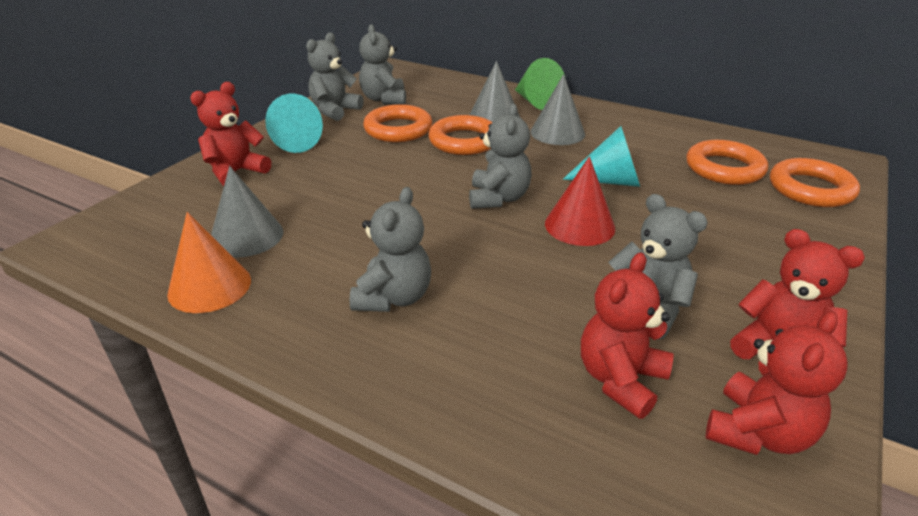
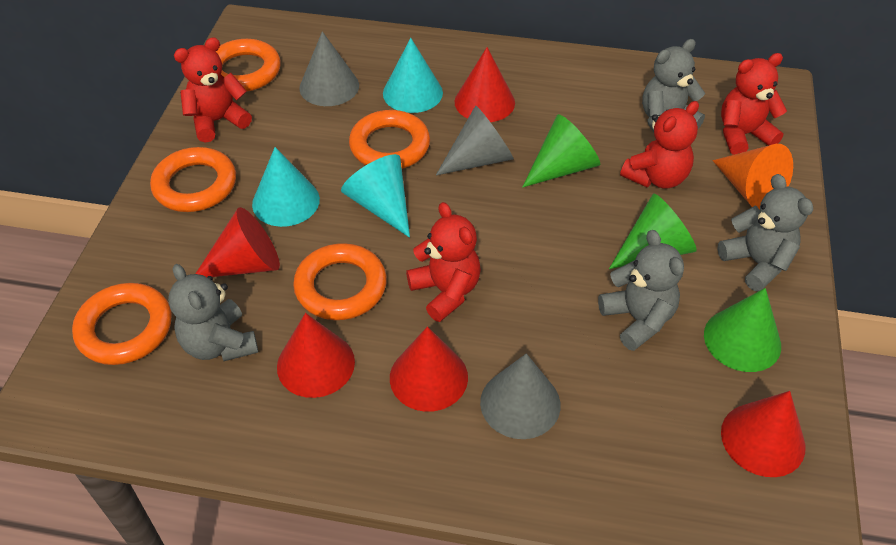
green cone: [515,58,566,110] = 1 -> [523,114,600,187] [609,194,697,269] [704,288,781,372] = 3
grey teddy bear: [306,32,364,121] [349,187,431,312] [359,24,406,105] [469,104,532,209] [608,194,708,340] = 5 -> [168,264,258,361] [598,230,684,351] [642,39,705,133] [717,174,813,291] = 4
orange ring: [363,104,432,142] [429,115,493,155] [686,140,768,185] [770,158,860,207] = 4 -> [72,283,172,365] [150,147,236,212] [216,39,281,91] [293,243,387,320] [349,110,430,169] = 5
red cone: [545,156,615,246] = 1 -> [195,207,280,277] [277,313,355,398] [390,326,468,412] [454,47,515,122] [721,391,806,477] = 5
turquoise cone: [265,94,323,153] [563,126,640,187] = 2 -> [252,147,320,227] [341,154,410,238] [383,38,443,113] = 3

